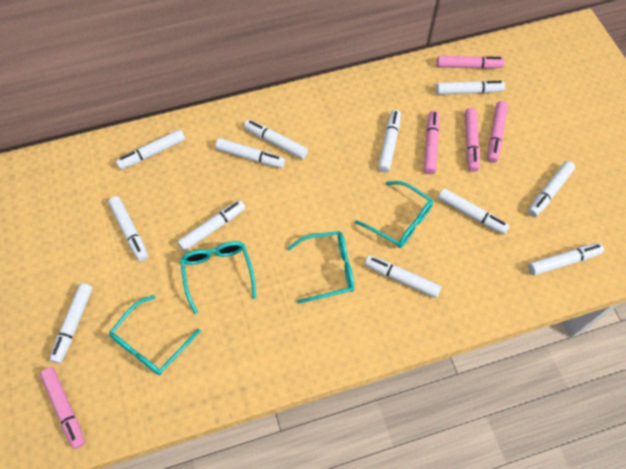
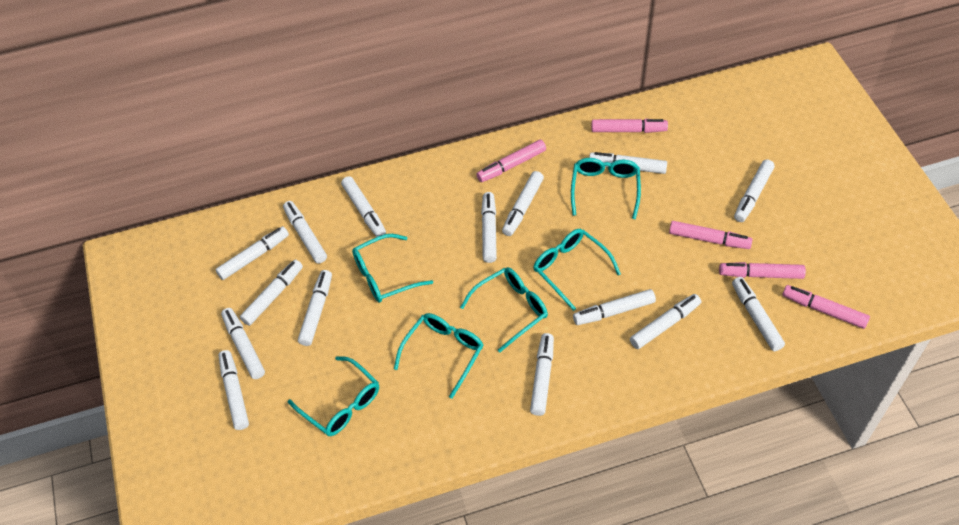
turquoise glasses: [109,295,200,375] [180,241,256,314] [287,231,354,304] [355,181,433,248] = 4 -> [288,356,379,436] [352,234,433,303] [394,313,483,399] [460,267,548,352] [533,229,621,311] [571,158,641,219] = 6
white marker: [49,283,93,364] [108,196,148,261] [116,129,185,169] [177,200,245,251] [215,138,285,168] [244,120,308,159] [365,255,442,298] [378,110,401,173] [436,80,505,95] [438,188,510,234] [528,161,575,217] [528,243,604,276] = 12 -> [216,226,289,280] [218,350,249,430] [221,308,265,379] [240,260,303,326] [283,201,327,263] [298,270,332,346] [341,176,386,237] [481,192,497,263] [502,171,544,236] [530,333,554,416] [573,289,656,325] [589,152,667,174] [630,294,701,349] [732,277,785,351] [734,159,775,222] = 15

